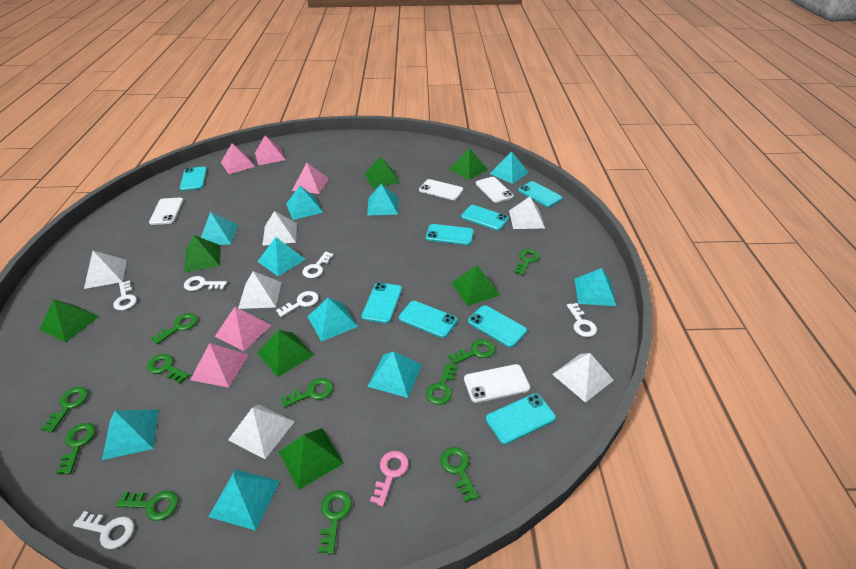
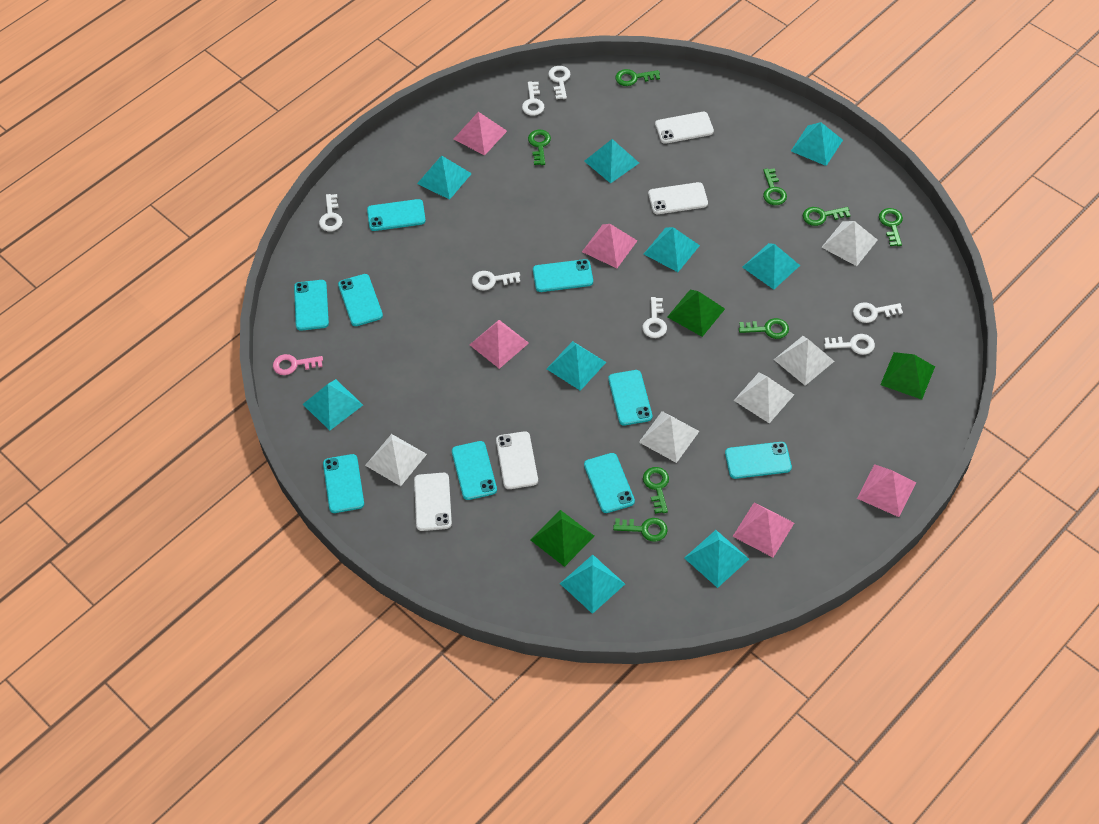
green key: [41,387,88,433] [56,423,96,474] [116,491,178,521] [147,354,190,383] [151,313,198,344] [281,378,333,408] [318,490,352,554] [426,363,458,405] [440,447,479,502] [448,339,495,365] [514,249,540,275] = 11 -> [528,130,551,165] [613,518,668,542] [615,69,660,86] [643,467,669,514] [739,318,789,339] [763,168,787,205] [803,207,851,226] [879,208,903,246] = 8
green pyramid: [39,299,99,343] [184,235,221,272] [257,330,314,377] [279,428,344,490] [365,156,400,188] [449,148,488,180] [452,265,500,306] = 7 -> [531,510,594,567] [667,290,725,337] [880,352,935,400] = 3
turquoise phone: [180,167,207,191] [362,282,402,323] [399,301,458,338] [426,224,474,245] [461,205,509,230] [468,305,527,347] [486,393,556,444] [518,181,563,207] = 8 -> [294,280,329,331] [323,454,364,513] [338,274,383,326] [367,199,426,231] [452,441,497,500] [533,259,593,292] [584,453,635,513] [608,370,652,426] [725,442,792,479] = 9
turquoise pyramid: [102,410,159,460] [201,212,238,245] [208,469,280,530] [257,237,306,276] [286,186,323,220] [307,298,358,342] [367,184,398,215] [367,351,422,398] [490,151,529,184] [575,268,617,306] = 10 -> [303,379,363,431] [417,156,472,200] [547,341,606,391] [560,555,625,614] [584,139,639,183] [644,227,700,272] [684,530,749,588] [742,243,800,290] [791,122,843,166] = 9
white key: [73,511,134,549] [113,280,137,310] [184,276,227,291] [276,291,319,317] [302,252,334,278] [567,303,597,337] = 6 -> [319,194,343,231] [472,271,520,291] [522,81,544,116] [548,66,570,99] [642,297,667,338] [824,334,875,355] [853,302,903,323] = 7
white pyramid: [84,251,127,289] [228,404,295,459] [238,271,282,309] [262,211,297,246] [509,197,545,229] [552,353,614,403] = 6 -> [365,434,427,486] [639,411,699,463] [734,373,794,423] [774,336,834,386] [821,221,877,266] = 5

